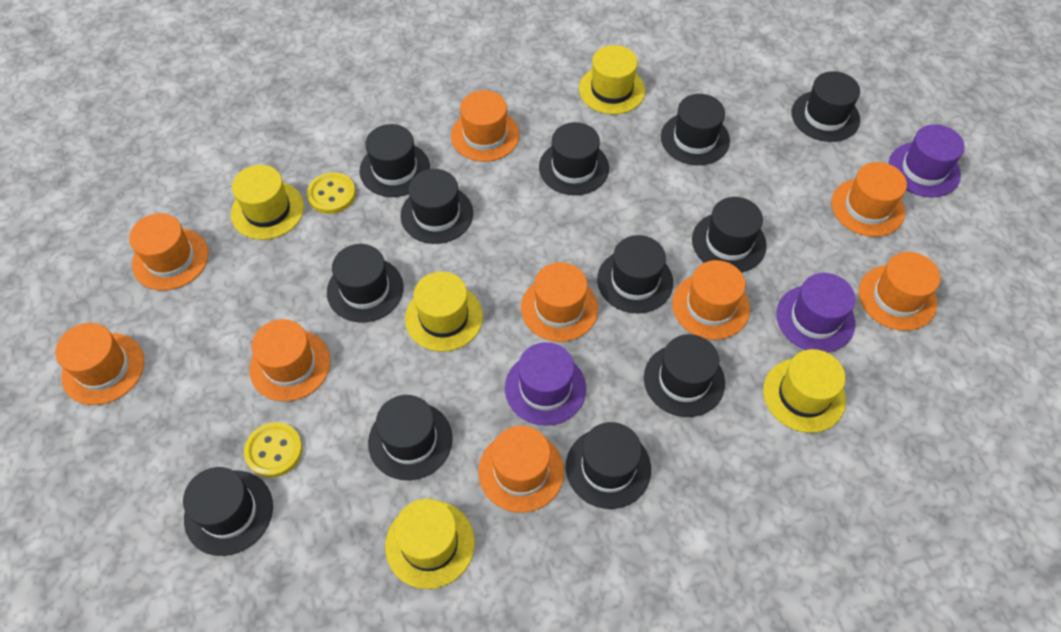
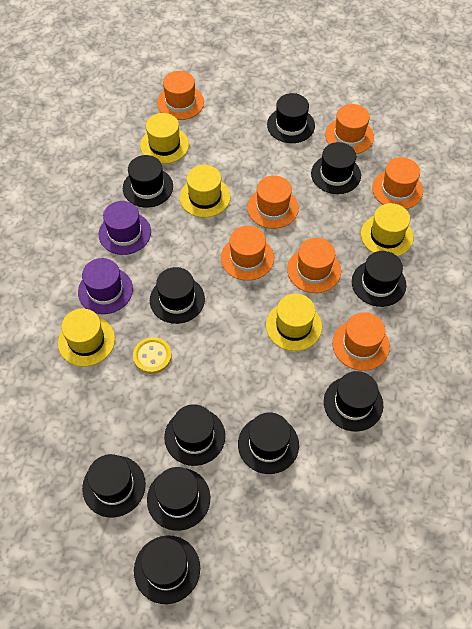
black hat: [183,467,273,556] [327,244,404,323] [360,124,430,197] [368,395,453,480] [401,169,473,244] [539,122,609,195] [566,422,651,509] [597,235,673,313] [644,334,725,417] [661,94,730,165] [692,197,767,272] [792,71,860,142] = 12 -> [82,454,146,518] [123,155,173,207] [134,535,200,604] [147,467,210,531] [150,267,205,324] [164,404,225,466] [238,412,299,474] [267,93,315,143] [311,142,361,194] [324,371,383,431] [352,251,406,307] = 11
orange hat: [55,323,144,405] [129,213,209,291] [249,319,331,401] [451,90,520,162] [478,426,564,513] [521,262,598,342] [672,260,750,340] [832,162,907,237] [859,252,941,331] = 9 -> [157,71,204,120] [221,226,274,281] [247,176,299,229] [287,238,341,293] [325,104,374,154] [332,313,390,371] [372,157,423,209] = 7
purple hat: [505,342,586,426] [776,273,855,352] [889,124,965,197] = 3 -> [78,258,133,314] [99,201,151,255] = 2
yellow button: [244,422,303,478] [307,172,356,214] = 2 -> [133,337,172,374] = 1

